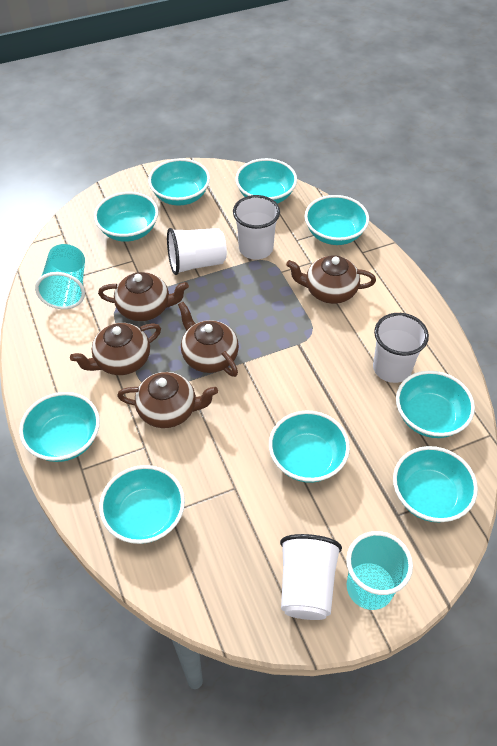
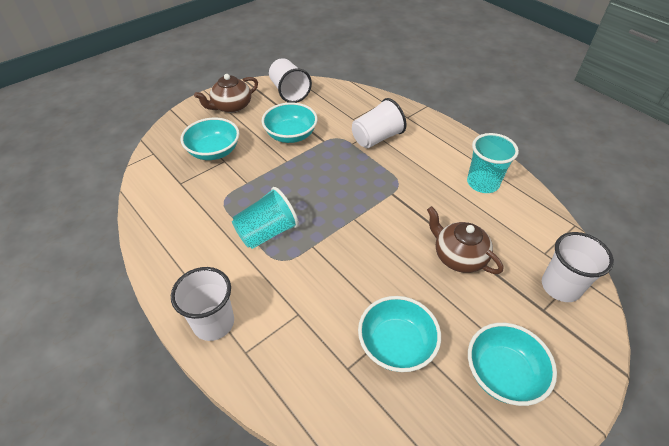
brown teapot: [70,323,161,375] [98,272,189,321] [117,372,218,428] [178,302,239,377] [286,255,376,304] = 5 -> [194,74,258,113] [427,206,503,274] = 2
turquoise bowl: [19,392,100,462] [94,192,158,242] [99,465,185,544] [148,158,210,206] [235,158,297,204] [269,411,350,483] [305,195,369,245] [393,446,478,522] [396,371,475,438] = 9 -> [181,118,239,160] [262,102,318,143] [358,296,441,372] [468,323,557,406] = 4

